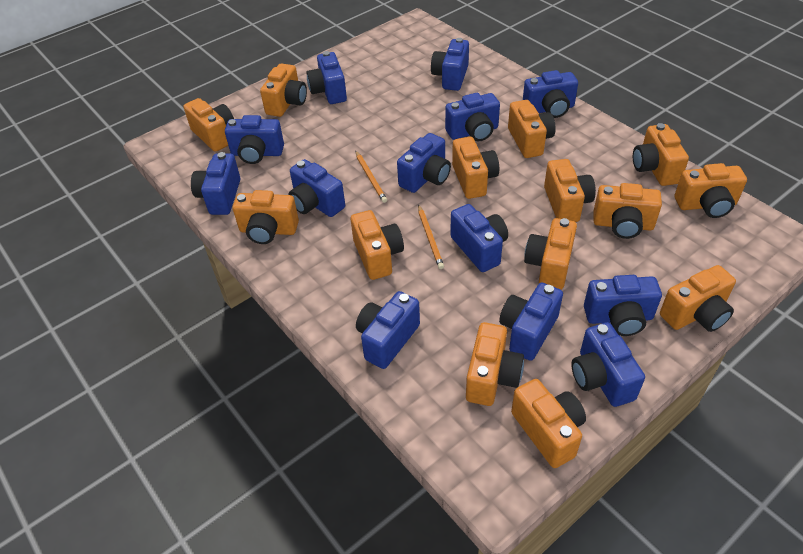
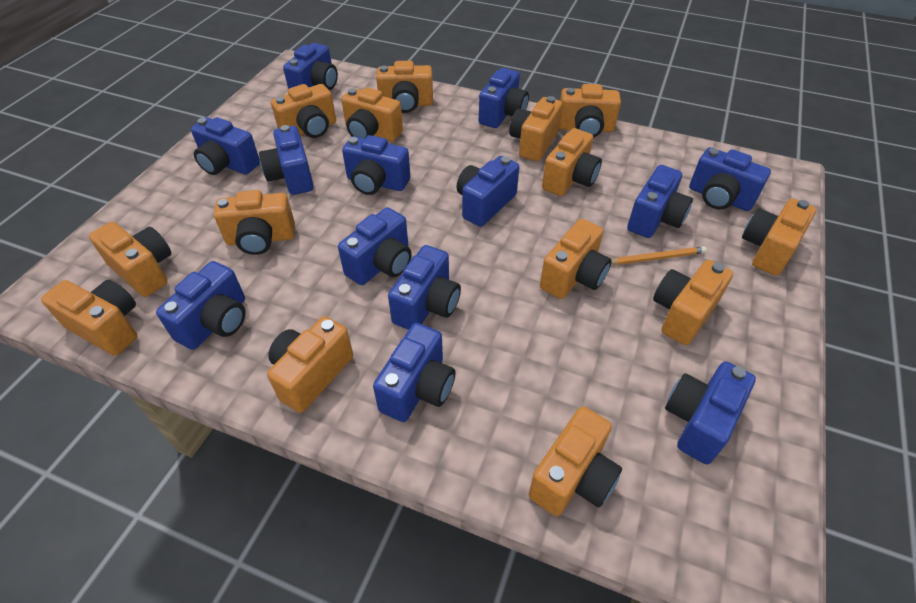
orange pencil: [356,151,387,203] [418,204,444,269] = 2 -> [611,246,707,265] = 1

